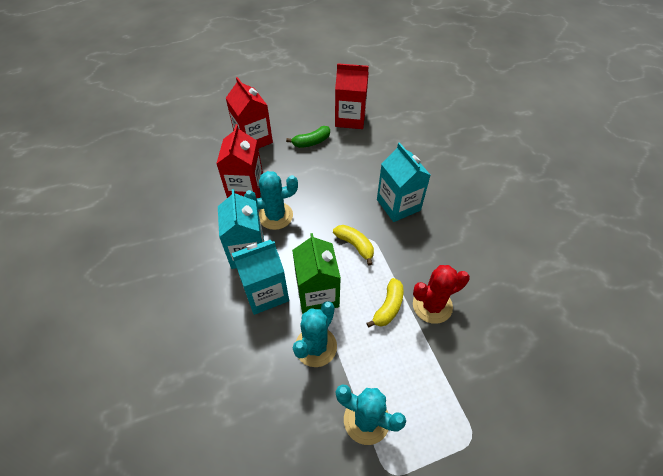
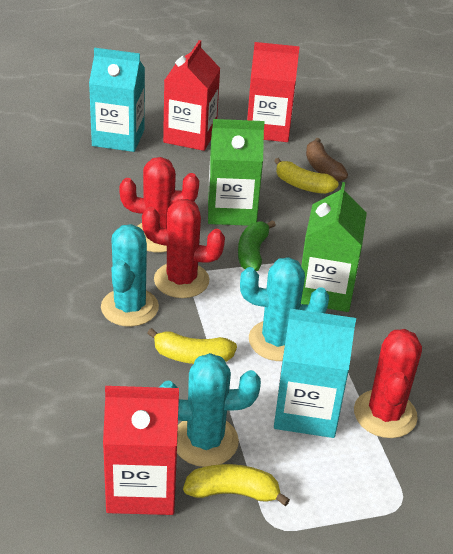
brown banana: none = 0 -> [306,138,348,182] = 1
green carton: [292,233,341,314] = 1 -> [208,119,265,226] [301,182,367,312] = 2
red cactus: [413,265,470,324] = 1 -> [119,157,199,253] [142,199,225,298] [354,329,422,438] = 3
turquoise carton: [218,189,264,269] [232,240,289,315] [377,142,430,222] = 3 -> [89,48,145,152] [274,309,356,438] = 2
yellow banana: [333,225,374,265] [366,278,404,327] = 2 -> [147,328,237,364] [183,464,290,506] [274,158,339,194] = 3

